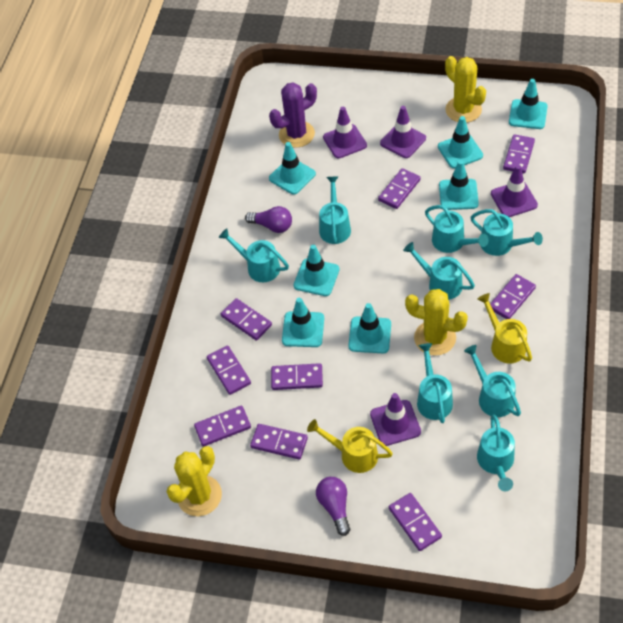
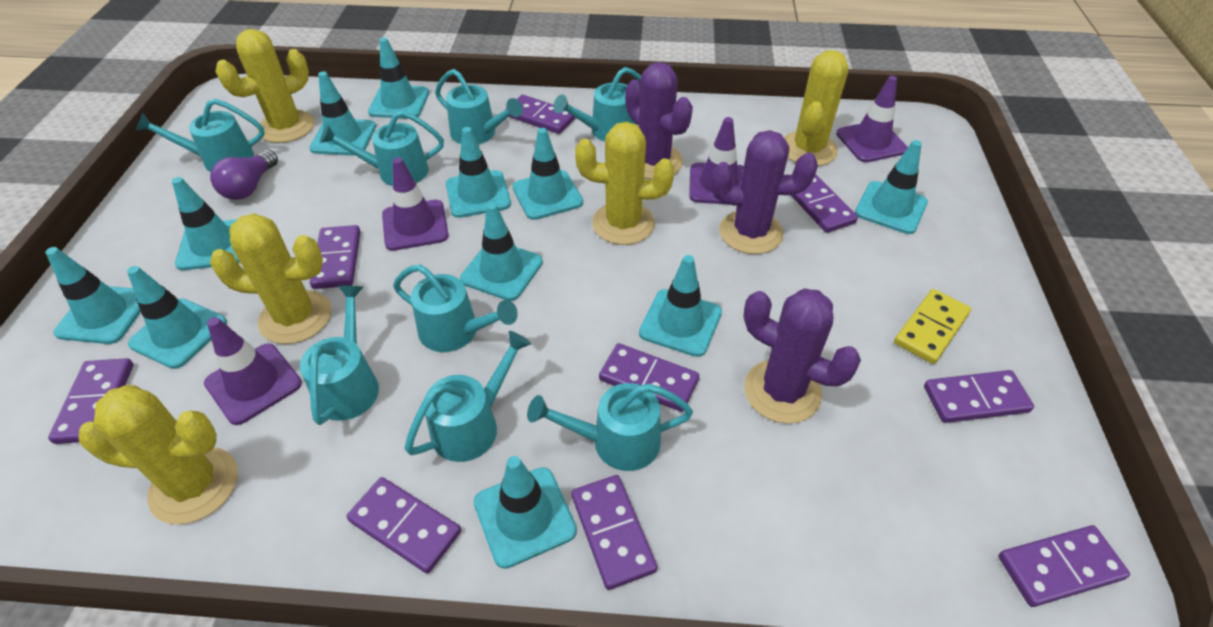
purple cactus: [269,83,317,148] = 1 -> [625,62,693,180] [712,130,818,254] [744,289,861,424] = 3
purple light bulb: [245,206,292,233] [316,477,350,536] = 2 -> [210,150,278,200] = 1
turquoise traffic cone: [269,142,316,195] [282,298,324,347] [294,245,339,296] [348,303,391,353] [438,116,483,169] [439,160,479,210] [509,79,548,129] = 7 -> [46,247,141,344] [127,266,227,369] [172,177,240,270] [309,71,376,156] [368,38,429,119] [446,127,511,218] [460,203,543,301] [474,456,577,569] [512,128,583,220] [639,255,722,357] [855,140,928,234] = 11
yellow cactus: [166,446,222,516] [405,289,468,356] [445,56,486,123] = 3 -> [78,385,238,524] [210,213,331,344] [215,29,314,143] [575,122,674,245] [784,50,848,166] = 5
yellow domino: none = 0 -> [894,289,971,364] = 1
yellow watering can: [307,419,393,473] [478,293,532,363] = 2 -> none = 0

